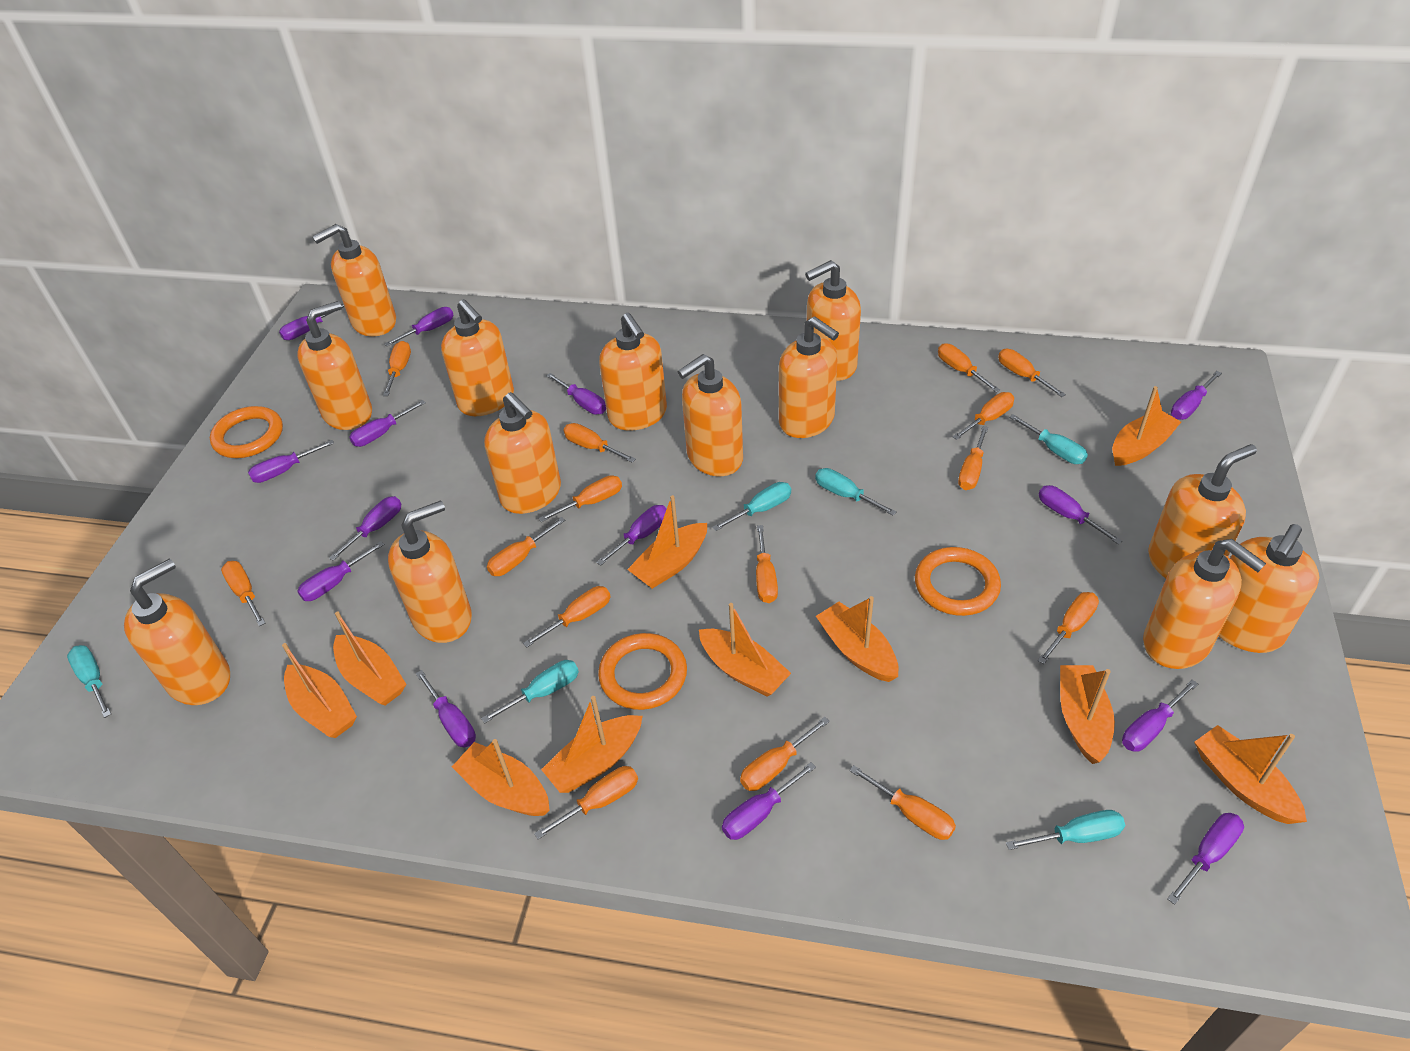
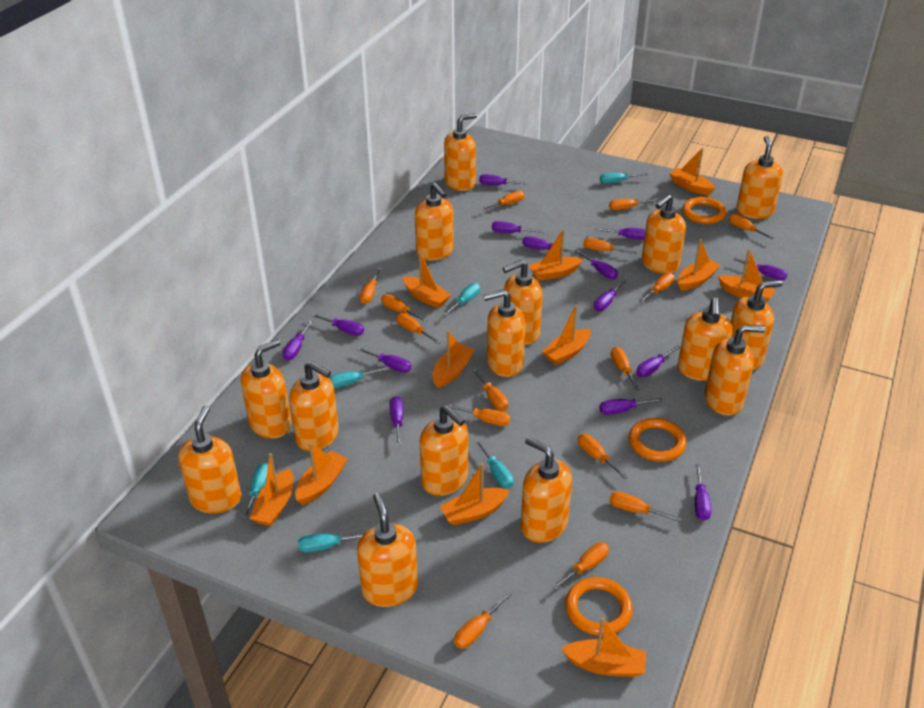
orange boat: [282,643,357,738] [333,611,406,705] [452,739,550,816] [541,696,643,793] [627,495,707,589] [699,603,791,697] [816,596,899,682] [1060,665,1115,764] [1112,386,1181,466] [1194,725,1307,824] = 10 -> [250,453,293,526] [295,443,348,505] [403,251,451,308] [432,330,475,388] [440,463,510,526] [529,229,583,281] [542,304,591,365] [561,617,646,677] [669,148,715,195] [678,239,721,291] [718,249,776,302] = 11
orange soap dispenser: [124,559,230,705] [297,301,372,430] [312,224,396,337] [388,500,472,643] [441,299,514,416] [484,392,561,514] [599,313,667,431] [678,354,743,476] [779,316,839,438] [805,260,861,381] [1143,539,1266,669] [1148,444,1257,578] [1219,524,1319,653] = 13 -> [178,406,241,513] [241,339,291,438] [289,361,339,451] [357,493,418,607] [415,183,454,261] [420,405,468,496] [444,113,477,191] [483,289,525,377] [503,260,543,345] [521,437,572,543] [642,194,686,274] [678,297,733,381] [705,325,766,416] [730,280,783,370] [736,136,783,219] = 15

